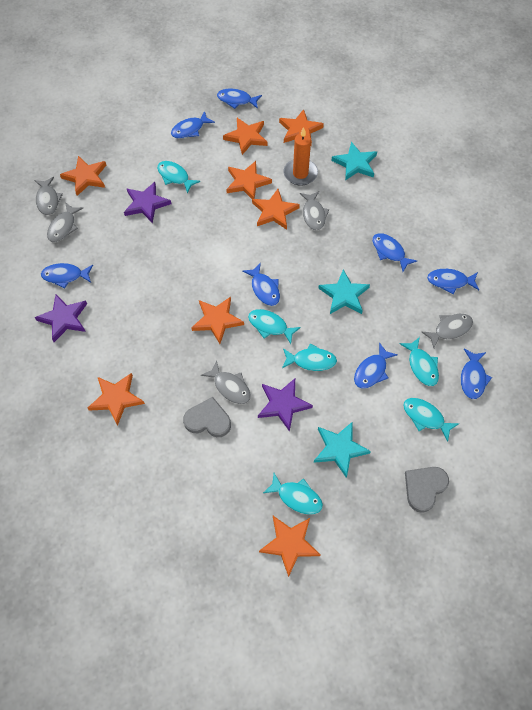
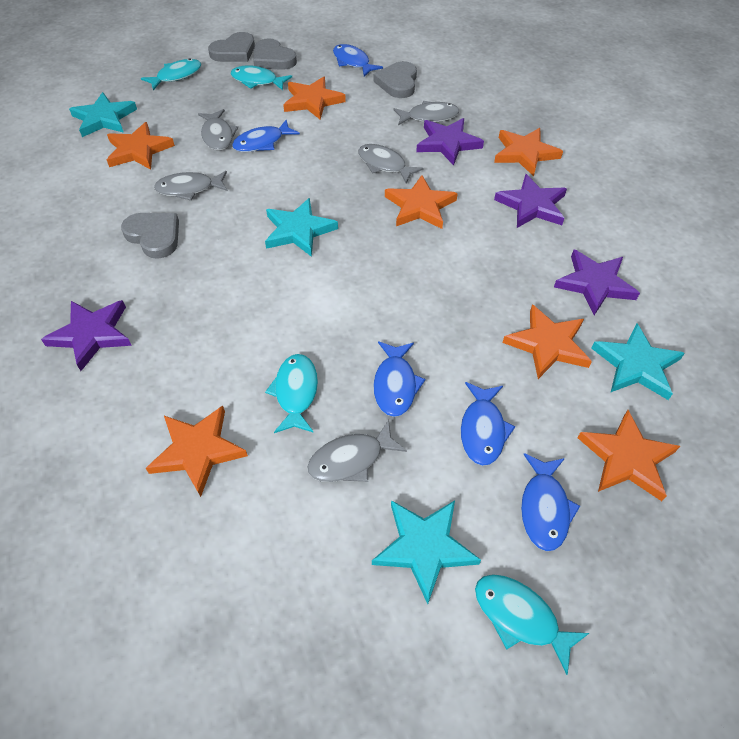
blue fish: [41,263,93,289] [171,111,215,139] [217,89,262,109] [242,263,280,306] [354,342,398,389] [372,233,417,272] [427,269,479,294] [461,349,492,399] = 8 -> [232,120,300,152] [333,44,383,77] [373,341,425,417] [461,382,515,466] [521,453,580,551] = 5
grey heart: [183,397,231,437] [405,467,449,513] = 2 -> [121,213,179,259] [208,32,255,62] [253,38,297,70] [374,61,417,98] = 4
orange candle: [283,127,318,186] = 1 -> none = 0
orange star: [60,156,106,196] [88,373,145,426] [192,297,244,344] [223,118,268,155] [226,161,272,199] [252,189,300,230] [259,516,321,577] [279,109,324,145] = 8 -> [107,122,175,170] [146,406,248,497] [283,76,346,120] [385,175,458,229] [494,128,563,176] [503,305,592,379] [578,410,680,501] = 7
purple star: [35,295,87,342] [124,182,171,223] [258,379,313,432] = 3 -> [41,300,132,371] [416,118,484,166] [494,174,567,228] [554,250,640,315] = 4
turquoise fish: [157,161,200,193] [248,309,301,344] [263,473,323,515] [282,343,337,371] [400,337,439,386] [403,398,459,442] = 6 -> [141,58,201,90] [230,65,292,90] [265,354,318,433] [475,574,589,675] = 4
turquoise star: [314,421,371,478] [318,269,370,314] [331,142,377,181] = 3 -> [69,92,137,137] [265,198,338,257] [372,500,481,604] [591,323,685,400] = 4

